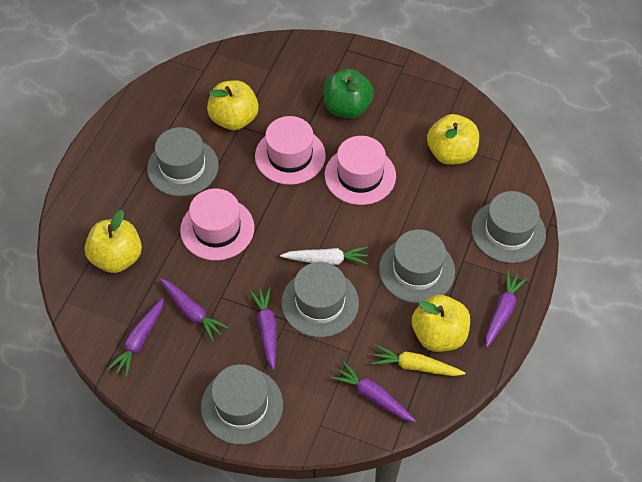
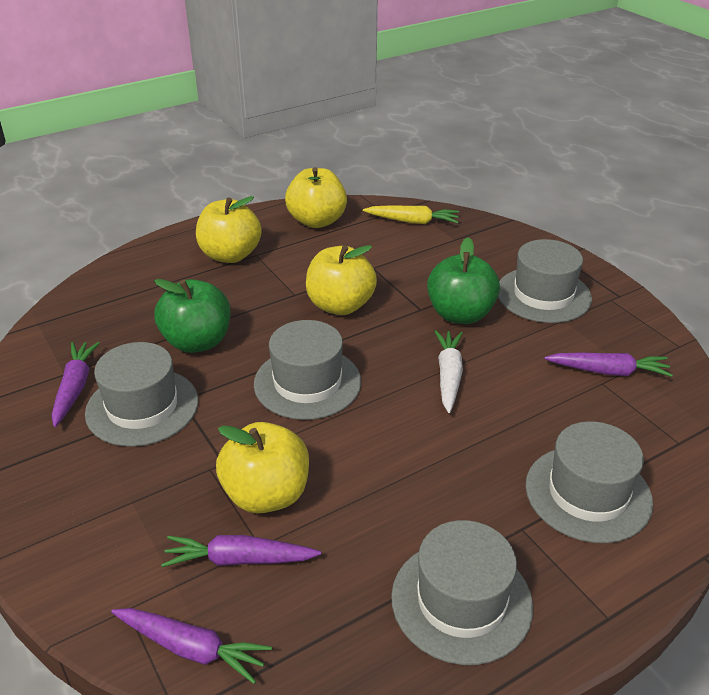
green apple: [323,69,374,119] = 1 -> [154,279,231,353] [427,237,500,324] = 2
pink hat: [180,189,254,261] [255,116,326,185] [325,136,396,205] = 3 -> none = 0
purple carrot: [107,298,164,378] [160,279,229,342] [249,287,277,370] [331,361,416,422] [486,270,527,347] = 5 -> [52,342,100,427] [111,608,272,684] [161,535,321,567] [545,352,673,377] = 4

